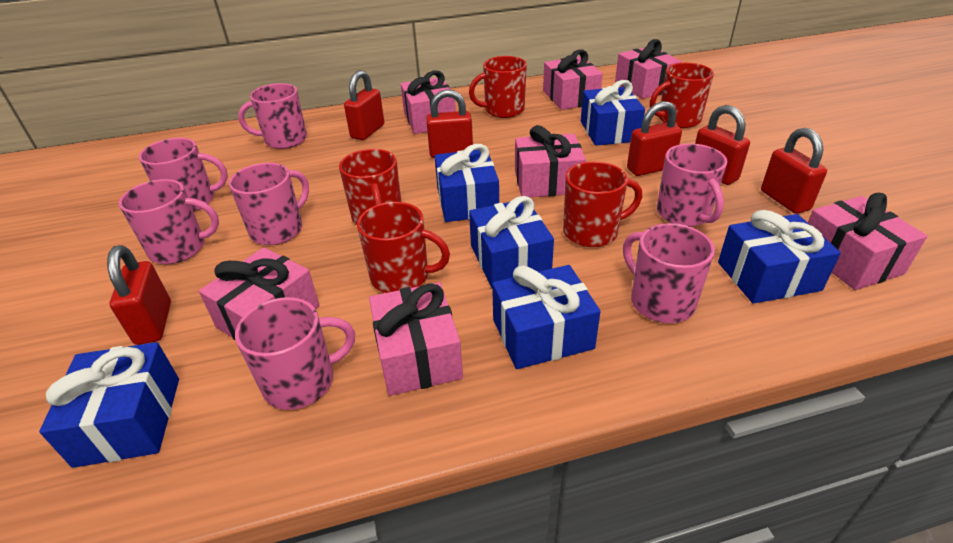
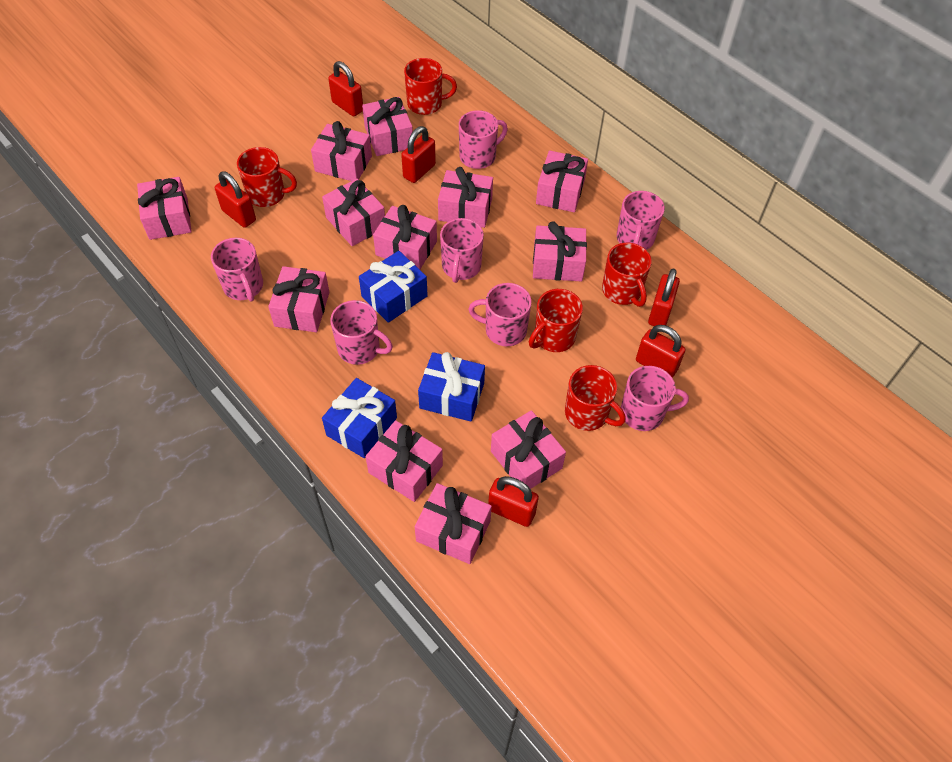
blue gift: [39,342,179,468] [434,144,499,222] [469,196,554,288] [492,265,601,369] [581,80,645,146] [718,210,841,304] = 6 -> [322,378,397,458] [359,251,428,323] [418,352,485,422] = 3
pink gift: [199,247,319,341] [369,282,463,396] [401,71,456,134] [515,125,586,197] [543,49,603,110] [615,39,681,99] [808,193,927,290] = 7 -> [137,177,192,240] [268,266,330,332] [311,121,372,181] [322,179,385,246] [362,97,413,156] [365,420,443,502] [373,205,437,269] [415,483,492,564] [438,167,493,228] [491,410,566,489] [533,221,587,282] [536,150,588,212] = 12

